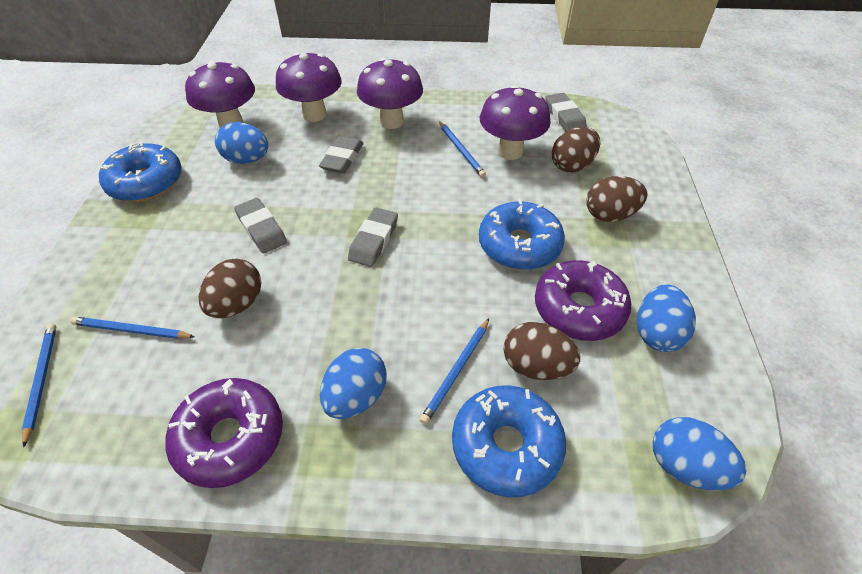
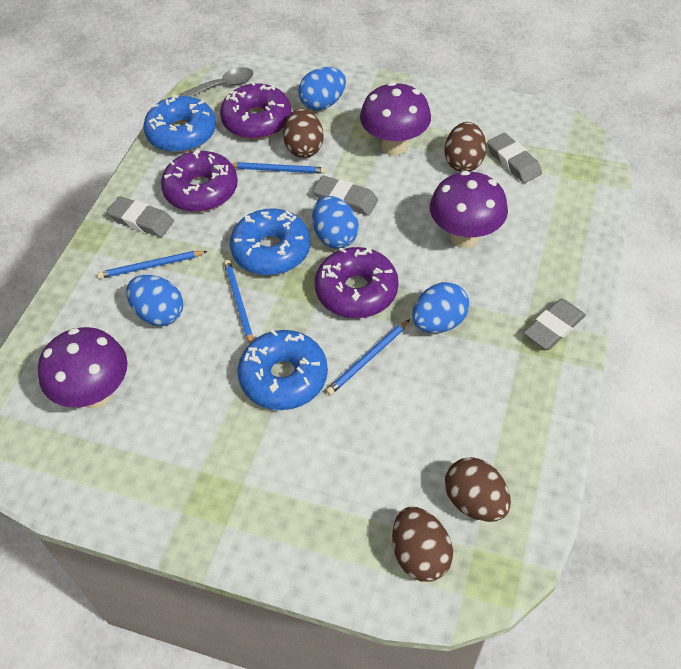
grey spoon: none = 0 -> [180,67,254,97] = 1
purple donut: [165,378,283,488] [535,260,631,341] = 2 -> [161,149,238,212] [220,81,291,139] [315,247,399,318] = 3
purple mushroom: [185,61,255,128] [276,52,342,122] [357,58,423,129] [480,85,550,160] = 4 -> [38,327,128,409] [360,82,431,156] [430,171,508,248] = 3

